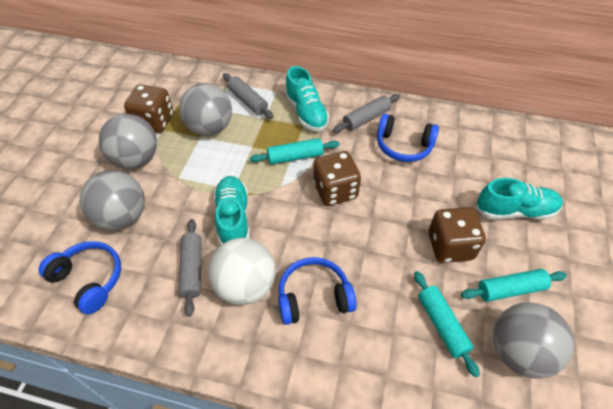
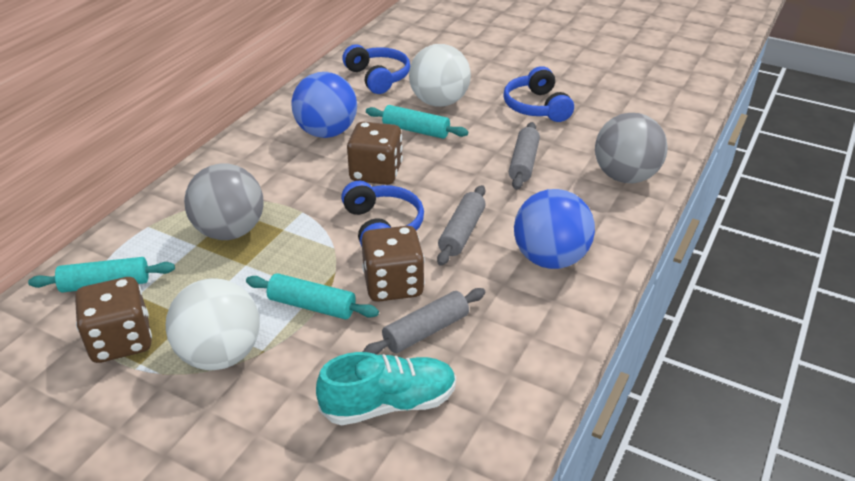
blue ball: none = 0 -> [291,72,357,138] [514,189,595,269] = 2
grey ball: [80,170,145,230] [99,114,157,169] [179,83,232,136] [493,302,574,379] = 4 -> [184,164,264,240] [595,113,668,183] = 2
turquoise shoe: [214,176,250,245] [285,66,329,131] [476,178,563,220] = 3 -> [316,352,456,425] = 1
white ball: [208,238,276,305] = 1 -> [166,278,260,370] [409,44,471,107] = 2

